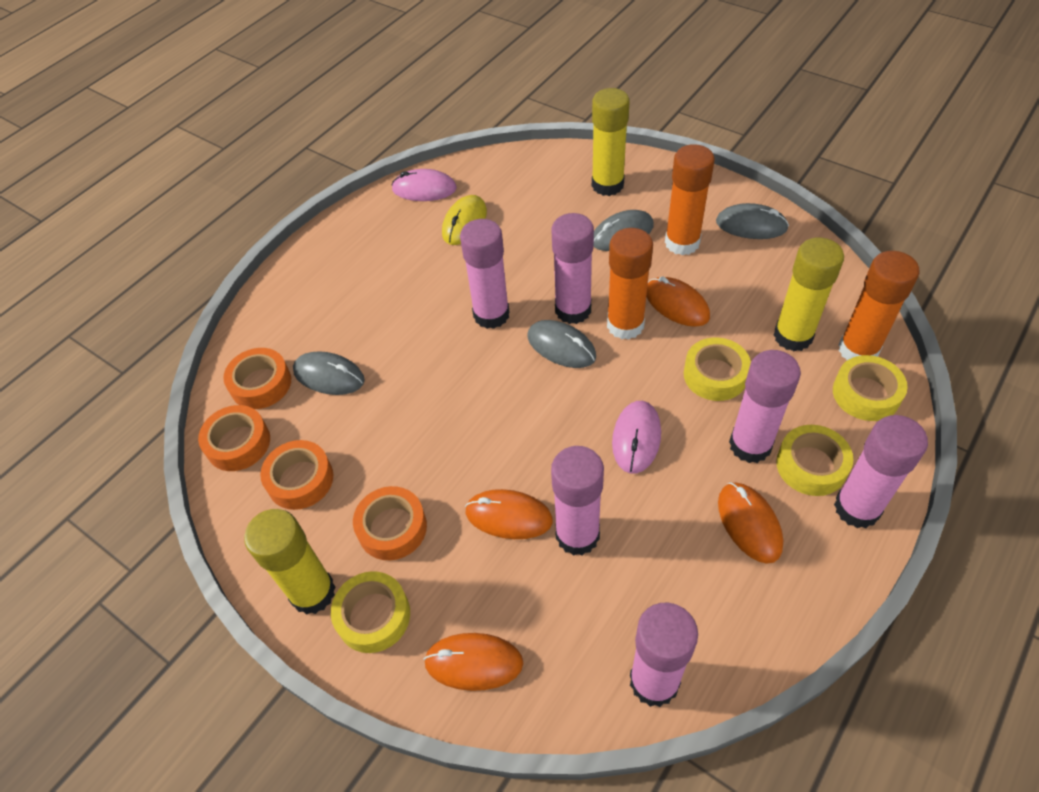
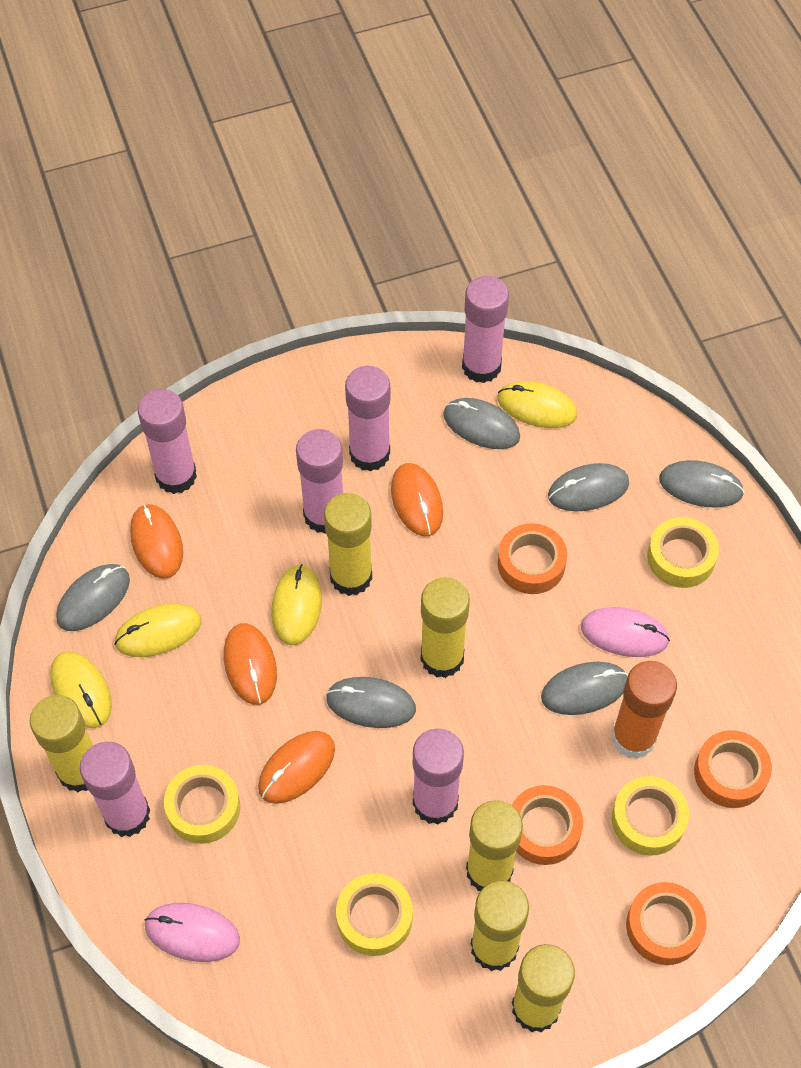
grey mouse: [293,351,365,395] [528,320,596,368] [594,210,654,251] [716,203,789,239] = 4 -> [56,564,130,631] [326,677,416,728] [443,398,520,449] [541,662,628,715] [548,463,629,511] [659,460,744,507] = 6
orange glue stick: [607,228,653,340] [665,144,715,255] [839,251,919,360] = 3 -> [612,661,677,759] = 1
yellow glue stick: [244,509,335,615] [592,88,630,196] [774,237,844,351] = 3 -> [30,695,93,792] [324,493,372,596] [421,577,470,678] [466,800,523,891] [471,880,529,971] [512,944,575,1032] = 6
yellow mouse: [442,195,487,245] = 1 -> [50,651,112,728] [114,604,201,657] [271,564,322,645] [497,381,577,428] = 4

